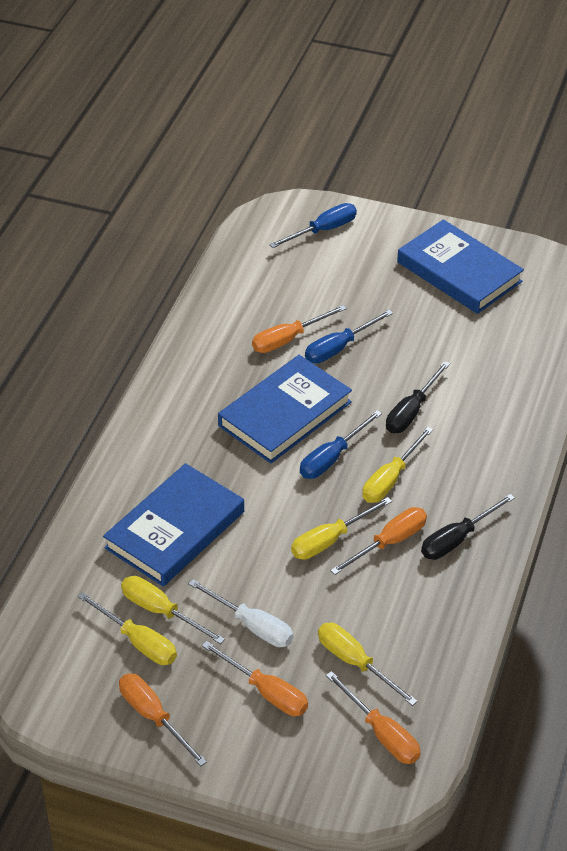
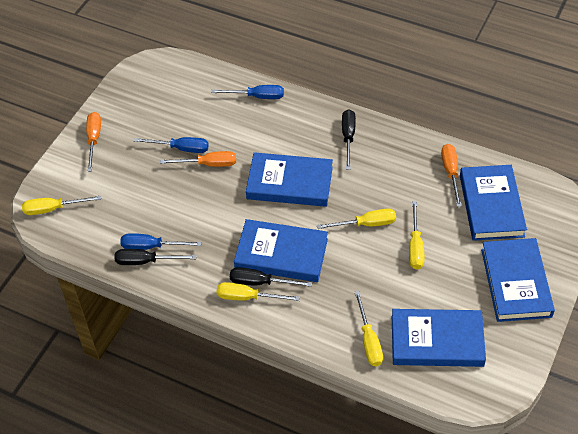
black screwdriver: [386,361,450,433] [421,494,515,560] = 2 -> [114,249,196,265] [230,267,312,287] [342,110,356,170] = 3
blue book: [103,463,244,587] [218,355,352,463] [397,219,524,314] = 3 -> [234,219,328,282] [246,152,333,207] [392,309,486,367] [460,165,527,241] [481,238,555,322] = 5
orange screwdriver: [119,673,207,766] [202,641,308,716] [252,305,347,353] [326,671,421,764] [330,507,427,575] = 5 -> [86,112,101,172] [160,151,236,167] [441,144,462,207] = 3
white screwdriver: [188,579,293,647] = 1 -> none = 0

